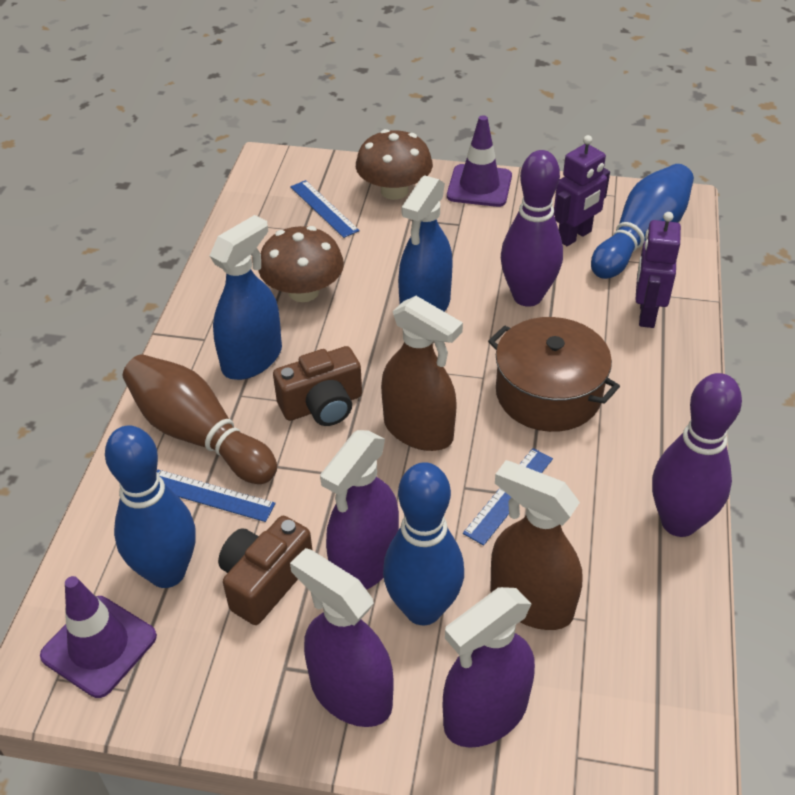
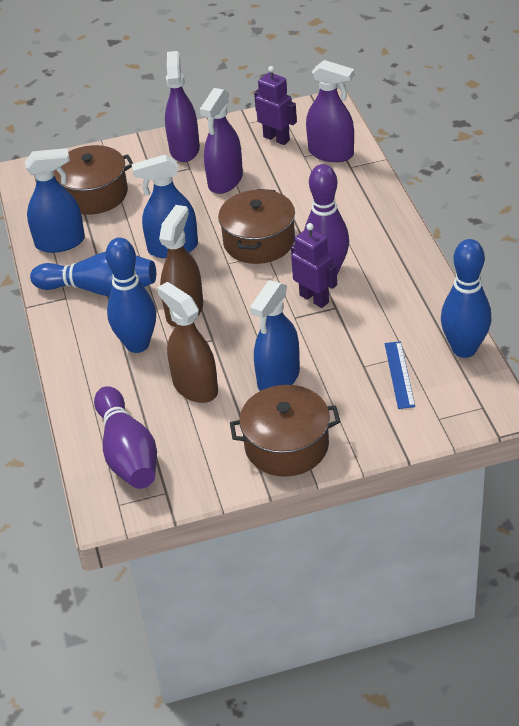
blue ruler: [157,470,276,522] [290,180,360,238] [463,448,553,546] = 3 -> [385,341,415,409] = 1
blue spray bottle: [210,215,282,380] [398,175,453,312] = 2 -> [25,148,85,253] [131,155,198,258] [250,280,300,391] = 3
brown bowling pin: [123,354,277,484] = 1 -> none = 0
brown camera: [218,516,312,625] [273,346,362,426] = 2 -> none = 0
brown mushroom: [258,226,344,302] [356,129,433,200] = 2 -> none = 0
brown pot: [488,317,620,432] = 1 -> [54,145,133,215] [218,189,295,264] [230,385,340,477] = 3
purple traffic cone: [40,576,157,698] [447,115,512,207] = 2 -> none = 0

